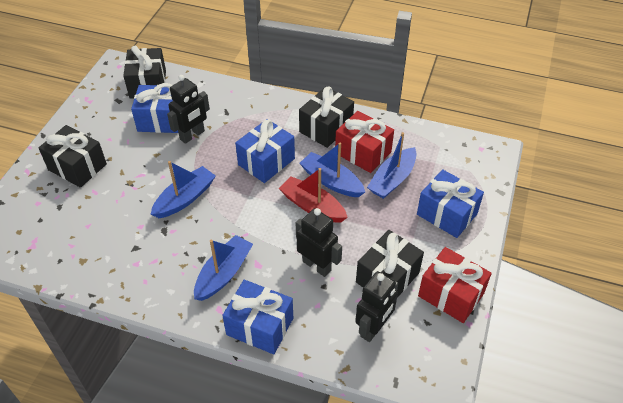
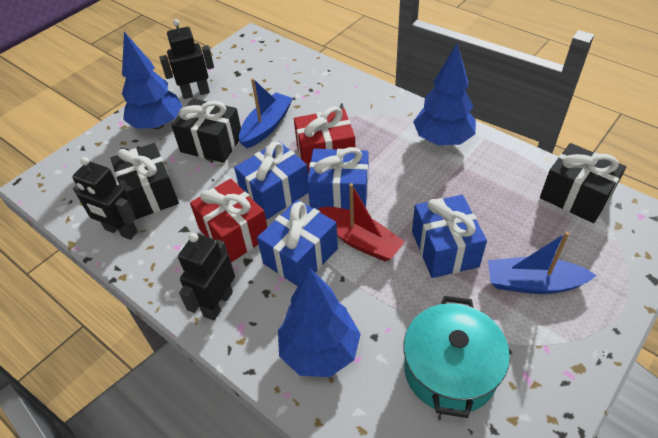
black gift: [39,125,107,188] [123,46,166,99] [299,87,354,148] [356,230,424,298] = 4 -> [111,143,179,219] [171,98,241,163] [540,143,626,223] = 3
blue boat: [151,161,216,218] [194,235,253,301] [300,143,365,197] [367,132,416,199] = 4 -> [239,78,293,148] [488,232,597,294] = 2
blue tree: none = 0 -> [122,32,182,129] [278,267,361,377] [413,44,476,145] = 3
turquoise pot: none = 0 -> [404,296,510,418] = 1

